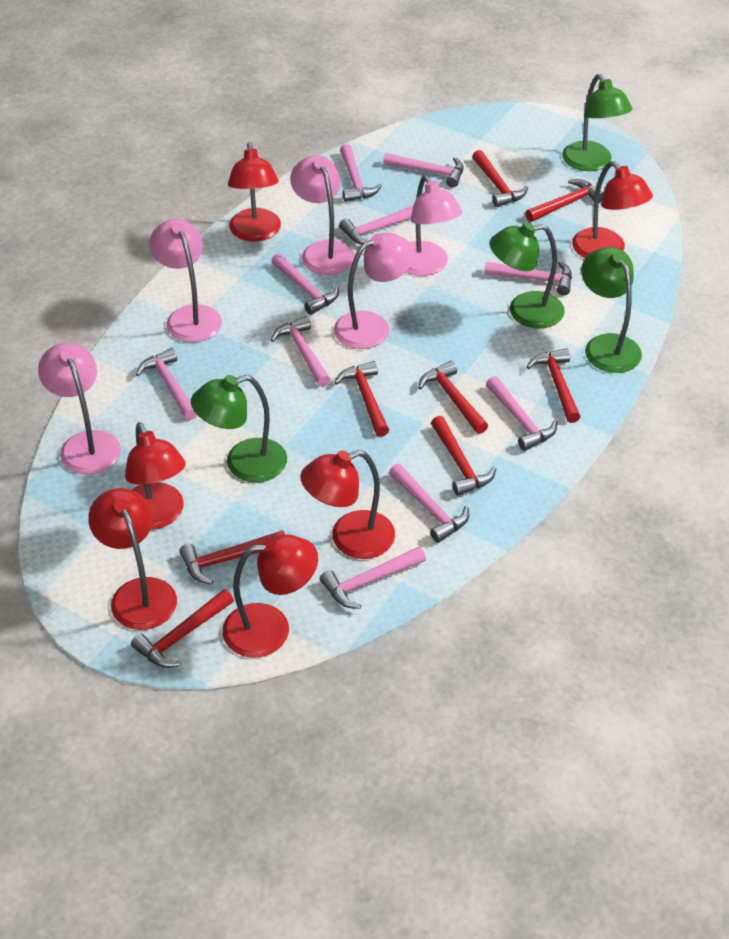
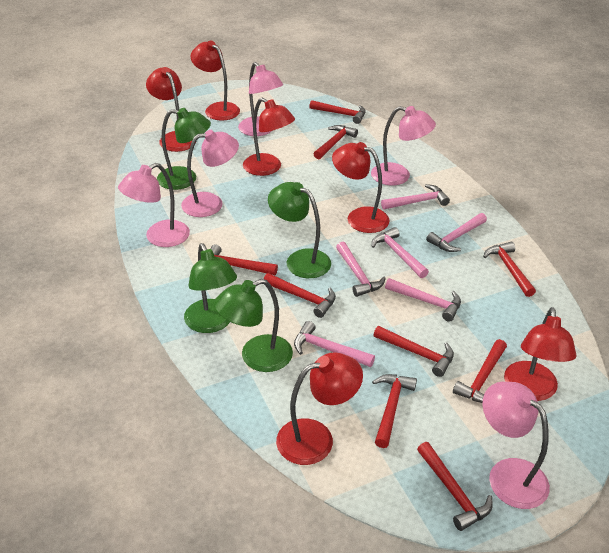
pink hammer: [136,348,197,420] [271,253,339,315] [271,316,331,387] [320,547,426,609] [339,205,414,245] [340,144,382,202] [383,153,464,187] [389,463,469,543] [484,261,572,295] [486,376,557,451] = 10 -> [294,321,375,367] [336,242,386,297] [372,227,429,278] [381,184,450,210] [385,278,461,322] [426,213,487,252] = 6
red hammer: [131,589,234,668] [179,530,285,585] [334,361,389,437] [418,361,488,434] [431,416,496,496] [472,150,528,207] [525,179,603,222] [526,348,580,423] = 8 -> [211,244,278,275] [264,273,336,318] [309,100,366,124] [314,125,358,159] [372,374,417,448] [373,326,454,377] [417,442,493,531] [453,339,507,403] [483,242,536,297] = 9

